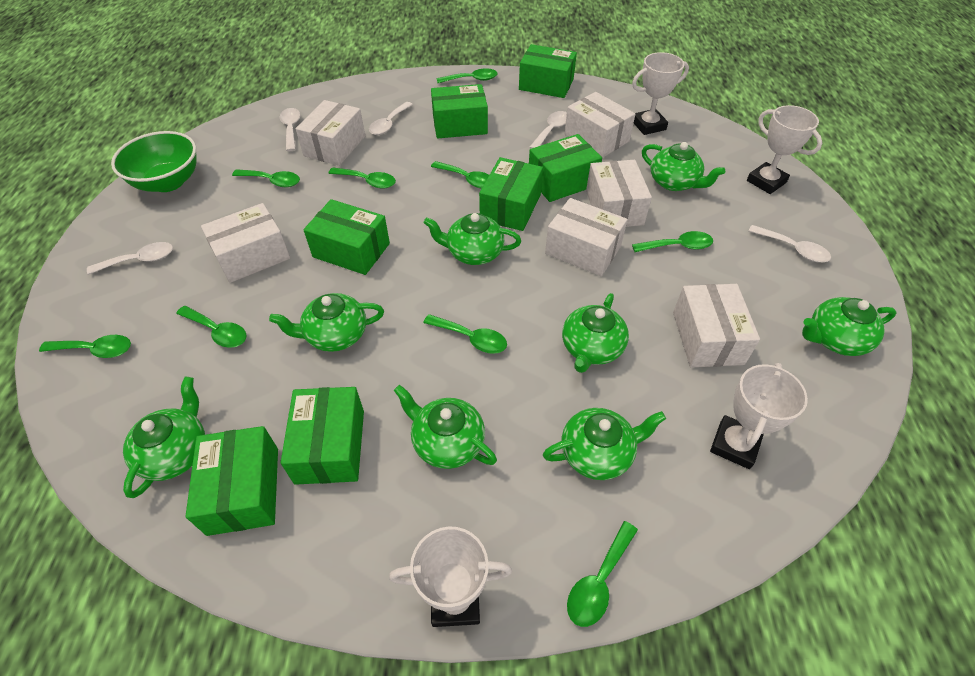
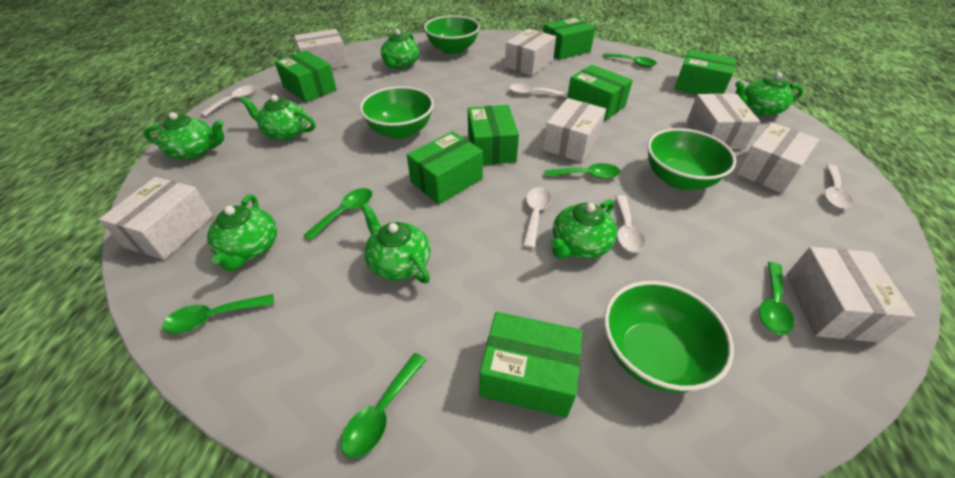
green bowl: [111,131,197,192] = 1 -> [360,86,434,139] [424,15,480,55] [604,281,734,393] [647,128,736,190] = 4
green spoon: [39,335,131,358] [176,306,247,348] [232,169,300,187] [328,167,396,188] [423,314,507,354] [431,161,489,189] [437,68,498,83] [567,521,638,627] [632,231,713,252] = 9 -> [162,294,274,333] [303,188,372,241] [341,353,426,458] [545,163,620,179] [603,53,657,67] [759,262,794,335] = 6
green teapot: [123,377,205,498] [269,293,384,352] [394,385,497,469] [424,213,521,265] [543,408,666,480] [562,293,629,373] [642,142,725,191] [802,297,896,356] = 8 -> [144,112,224,160] [207,195,277,271] [240,95,315,141] [361,203,431,283] [380,29,419,69] [551,199,617,259] [735,72,803,117] = 7
white box: [201,203,290,283] [296,100,365,166] [545,198,628,276] [564,92,635,158] [586,160,652,227] [673,284,760,367] = 6 -> [99,177,213,260] [294,29,348,69] [505,29,556,76] [543,98,606,162] [687,93,760,149] [736,122,819,193] [786,247,916,343] = 7
white trophy: [389,527,512,627] [632,52,689,135] [710,363,808,469] [747,105,822,194] = 4 -> none = 0

